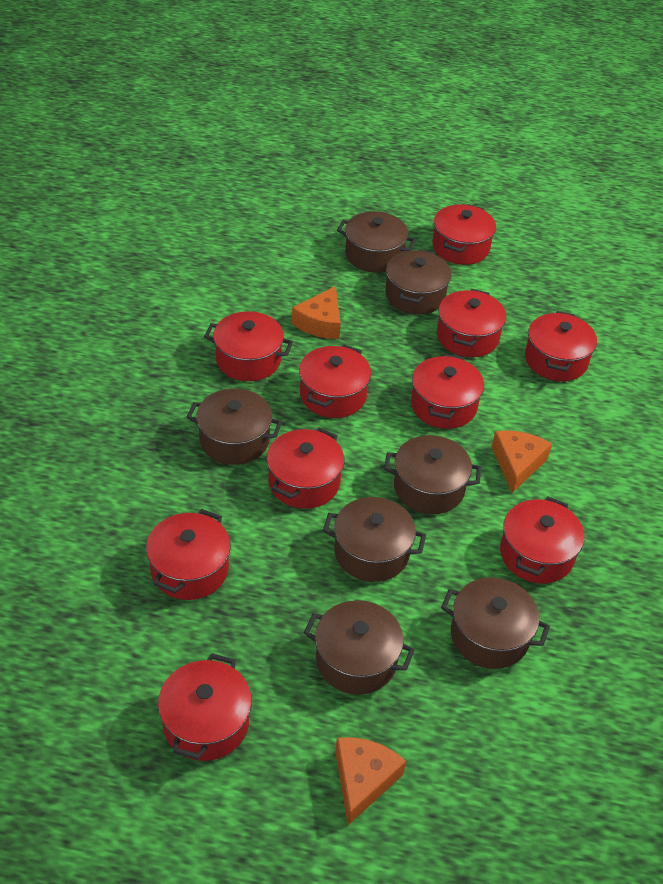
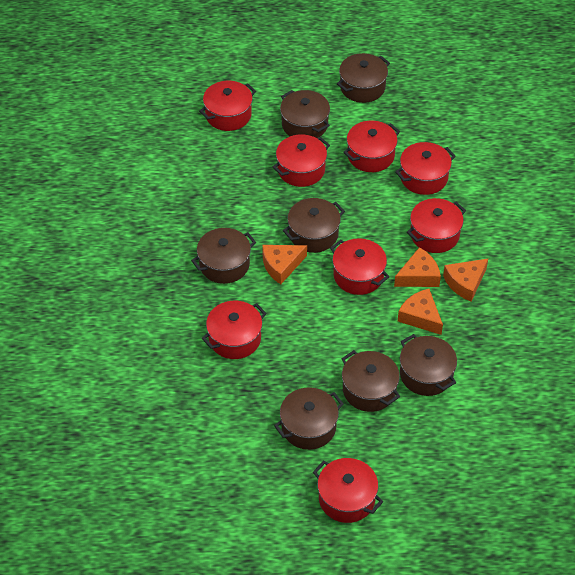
orange cheese: [292,286,341,339] [335,737,406,825] [492,430,552,493] = 3 -> [262,245,307,284] [394,247,441,287] [398,289,443,335] [443,259,488,302] = 4
red pot: [146,509,231,600] [158,653,252,761] [204,311,293,381] [267,428,344,509] [299,344,371,418] [411,354,484,429] [432,204,496,265] [437,289,506,357] [500,496,584,584] [525,311,597,381] = 10 -> [199,81,256,131] [202,301,267,359] [273,134,330,187] [313,458,383,523] [330,238,389,295] [343,121,400,172] [395,142,456,195] [407,198,466,253] = 8

